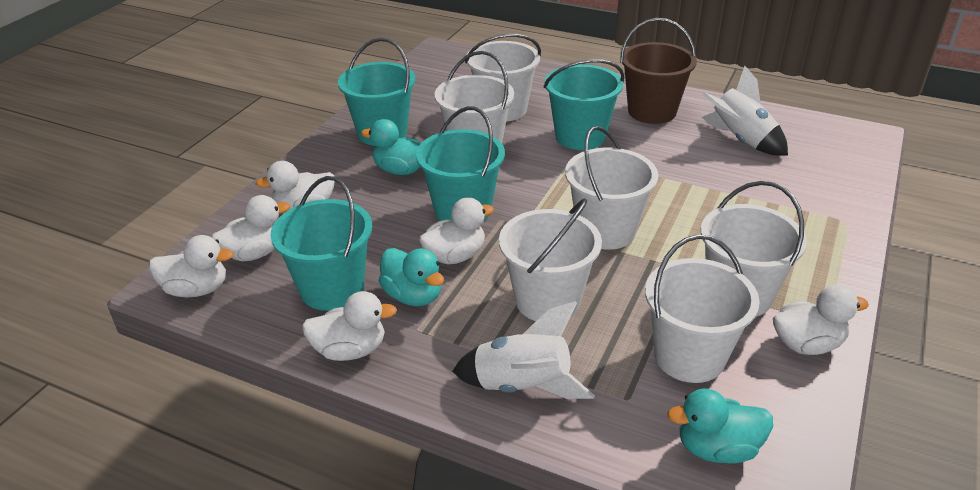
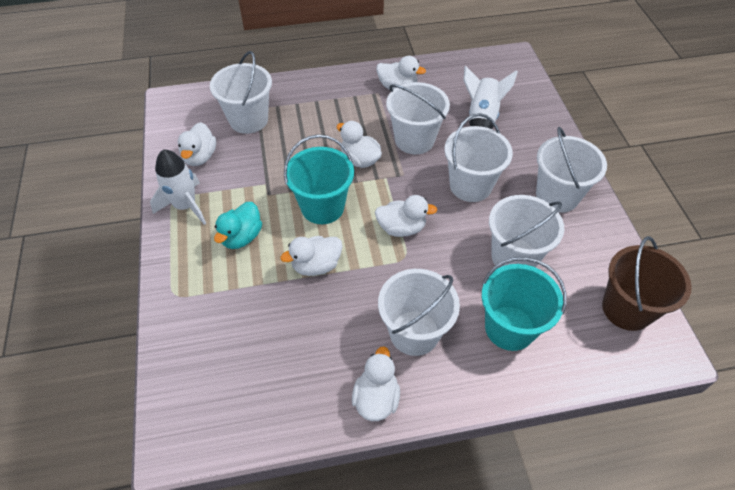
turquoise bucket: [270,176,372,311] [338,38,416,146] [416,106,505,221] [544,59,624,150] = 4 -> [284,134,354,224] [482,257,567,351] = 2
turquoise duck: [361,119,421,175] [379,248,444,306] [667,389,773,464] = 3 -> [214,202,262,249] = 1

